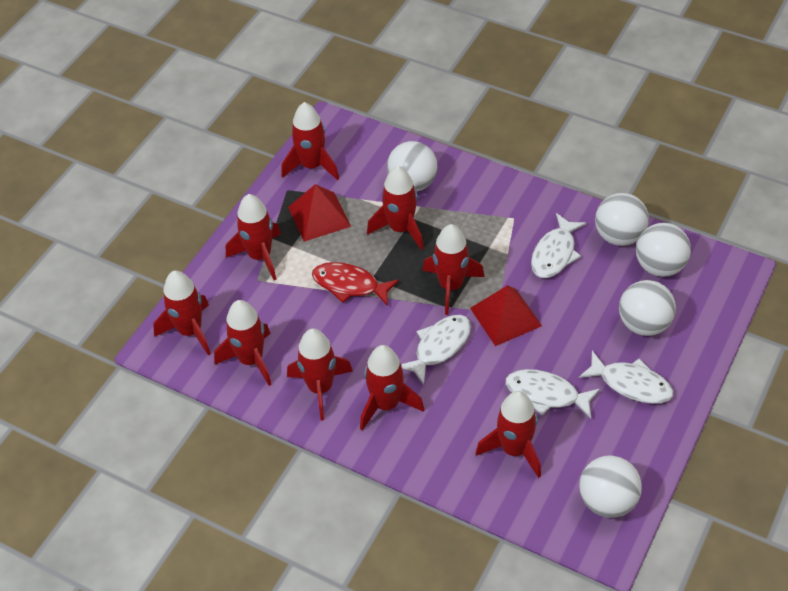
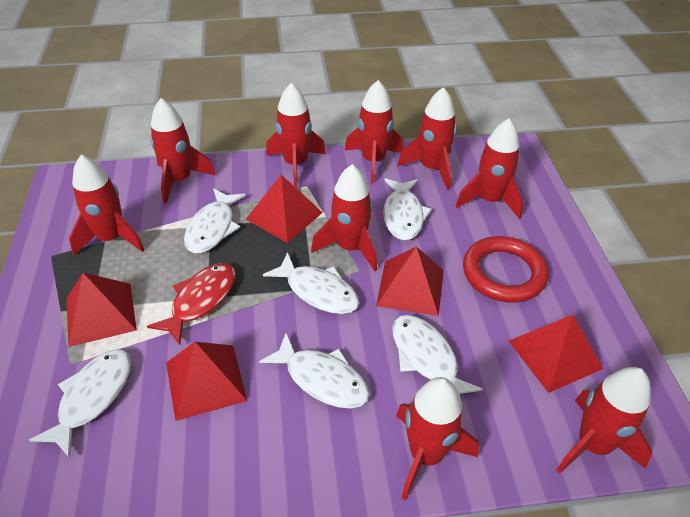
red pyramid: [288,184,351,242] [470,285,542,346] = 2 -> [66,273,137,347] [166,342,247,421] [246,175,323,243] [376,246,444,316] [509,315,603,393] = 5
red ring: none = 0 -> [463,236,549,303] = 1
white ball: [387,141,437,191] [579,456,642,517] [595,193,649,246] [619,280,676,336] [636,223,691,277] = 5 -> none = 0
white fish: [401,315,471,385] [506,369,600,418] [531,213,587,278] [579,351,673,404] = 4 -> [29,349,131,458] [184,188,246,253] [259,333,370,408] [263,252,359,314] [383,178,432,240] [392,315,483,394] = 6

